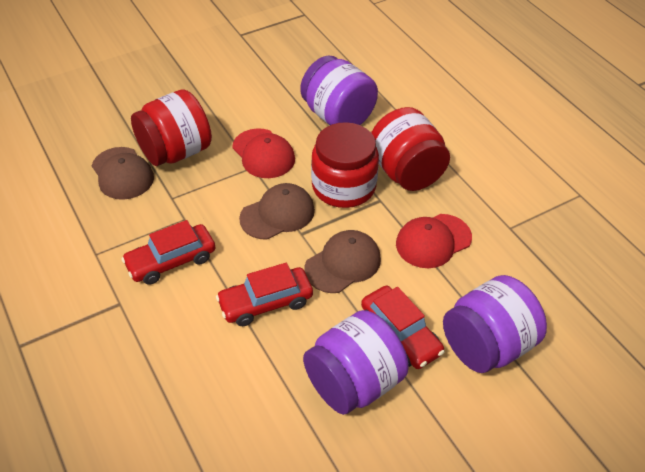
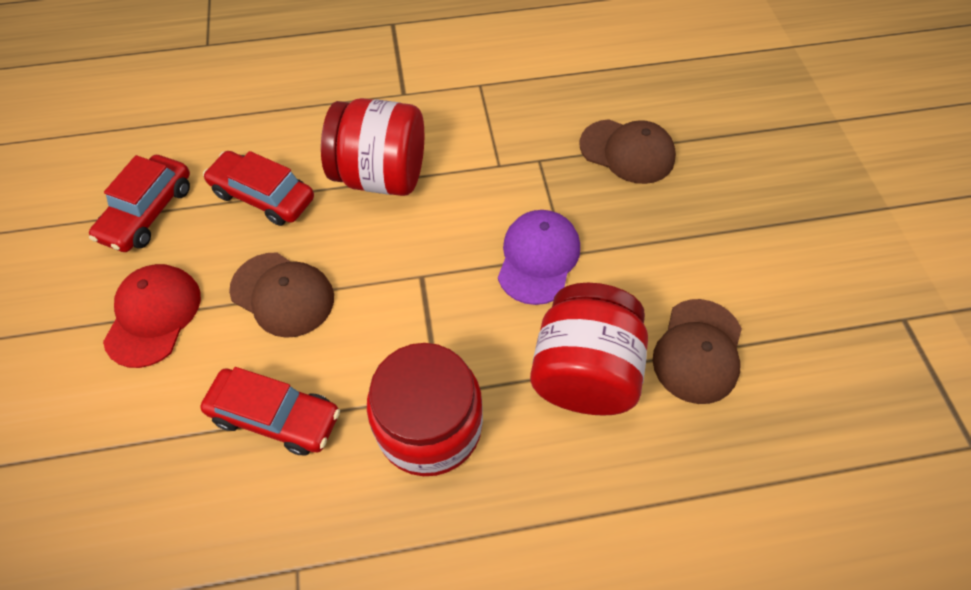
purple cap: none = 0 -> [498,210,580,305] = 1
purple jar: [300,55,378,125] [303,310,409,415] [443,275,547,373] = 3 -> none = 0
red cap: [232,128,295,178] [396,214,472,268] = 2 -> [103,264,201,368] = 1

